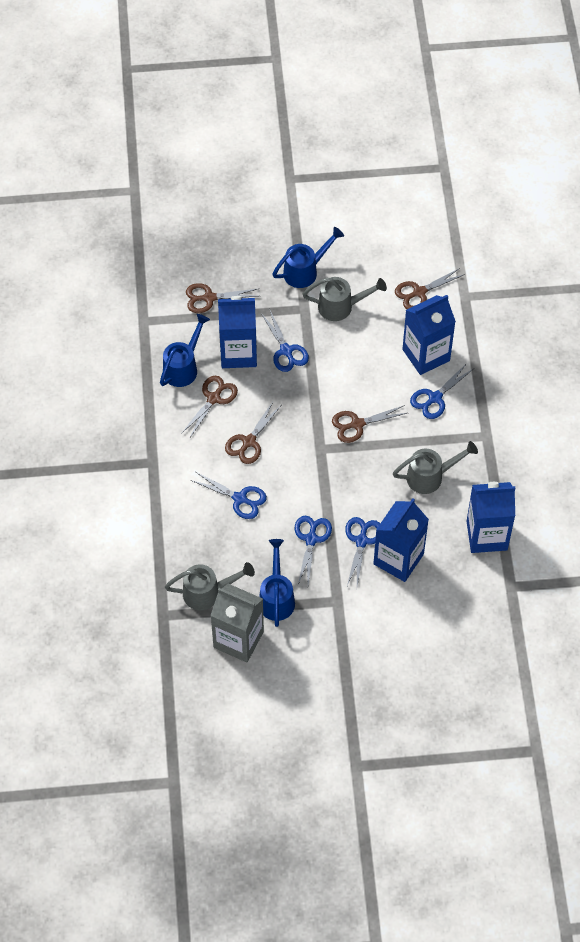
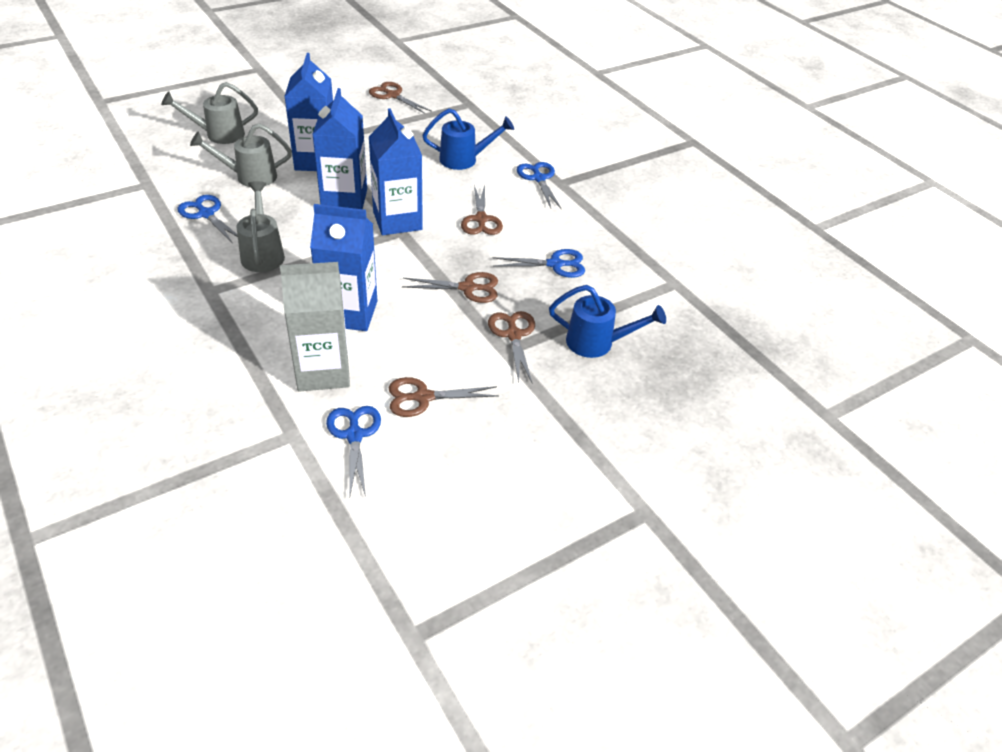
blue scissors: [191,472,267,519] [261,310,309,372] [295,516,332,585] [345,517,380,586] [410,363,473,419] = 5 -> [177,195,238,244] [326,406,381,497] [493,249,585,278] [517,162,562,209] = 4
blue watering can: [160,314,210,387] [259,539,295,627] [272,227,344,288] = 3 -> [422,108,514,170] [549,285,666,358] = 2

